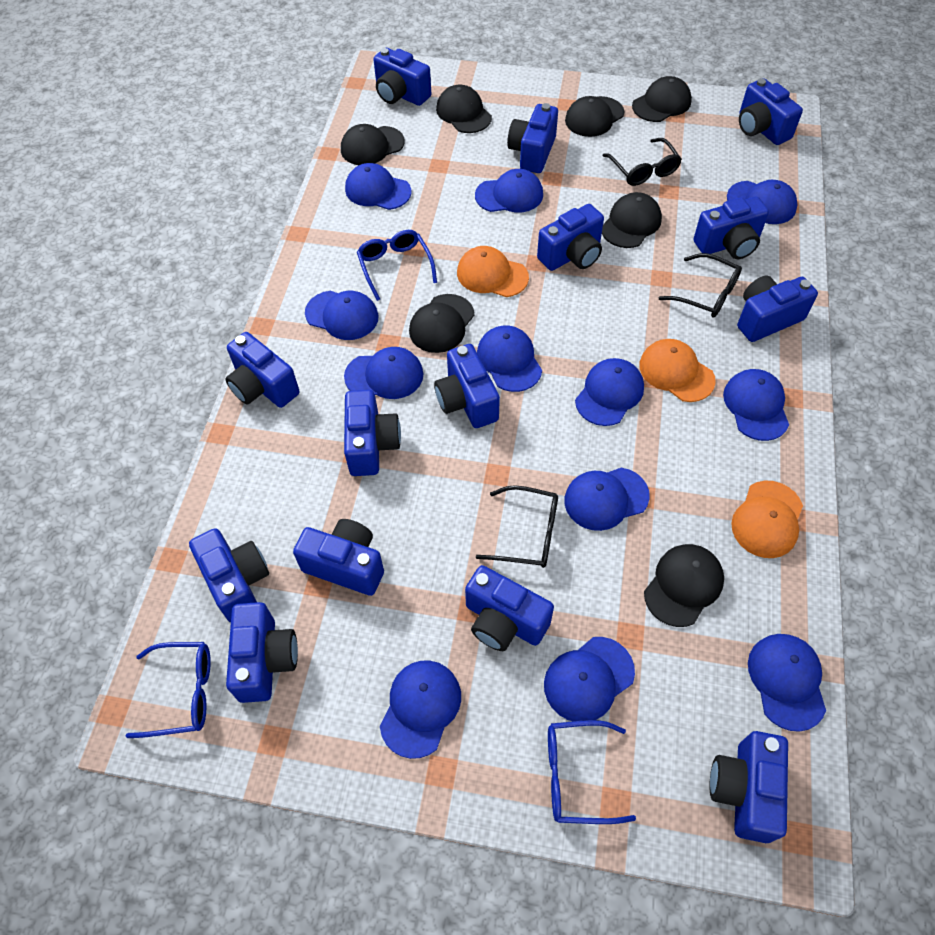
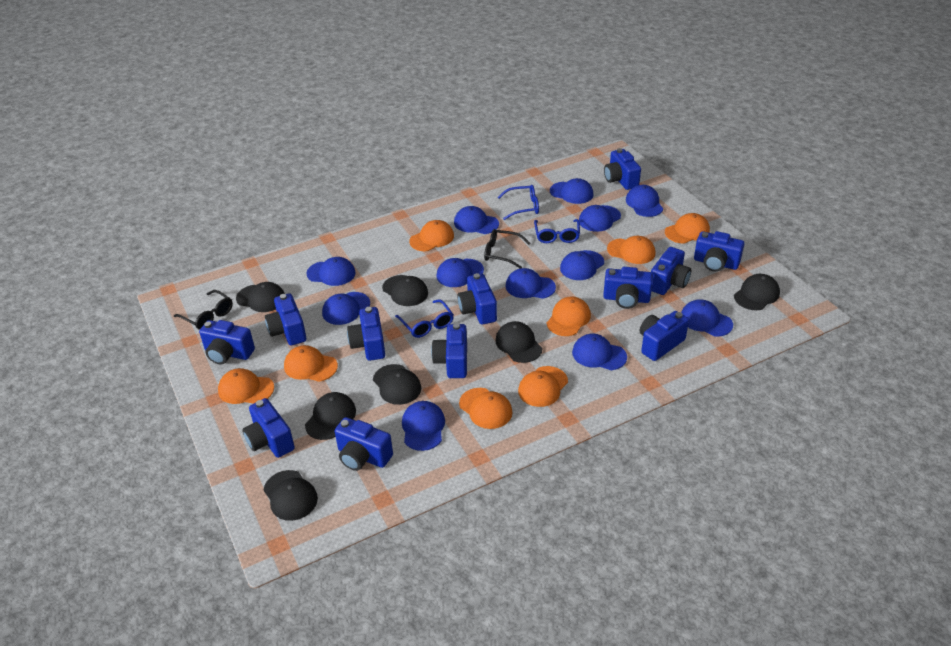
black glasses: [476,485,558,568] [602,138,682,186] [659,253,742,318] = 3 -> [174,290,233,329] [484,229,531,268] = 2
blue camera: [189,528,269,623] [225,332,299,408] [226,602,298,703] [293,519,384,596] [344,390,401,476] [373,48,431,106] [434,344,500,428] [465,565,554,651] [507,103,558,173] [537,204,604,271] [693,196,769,259] [709,731,788,843] [737,275,818,342] [739,78,803,145] = 14 -> [199,320,255,364] [242,398,295,458] [265,294,306,346] [335,417,393,471] [347,307,385,361] [431,323,467,378] [457,273,497,325] [603,267,653,309] [604,148,641,190] [640,311,689,361] [651,247,691,295] [694,231,744,272] = 12
orange cap: [457,246,529,297] [639,339,716,402] [731,481,803,558] = 3 -> [218,368,274,404] [284,345,338,382] [409,220,454,251] [459,388,513,429] [518,366,568,407] [546,297,591,336] [607,236,656,264] [665,213,710,244] = 8

